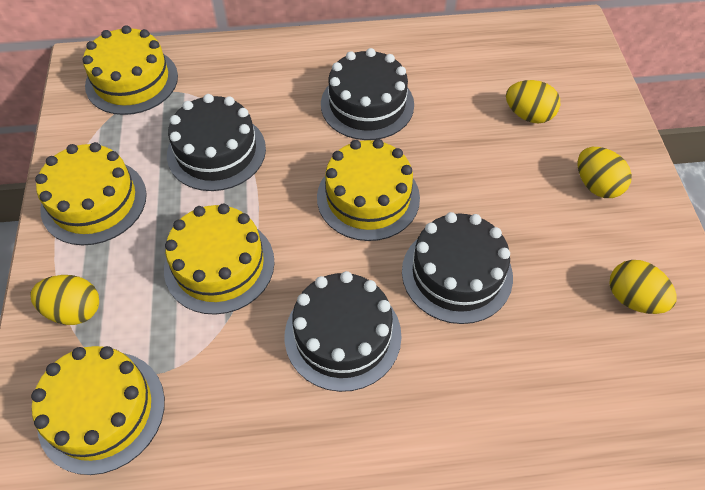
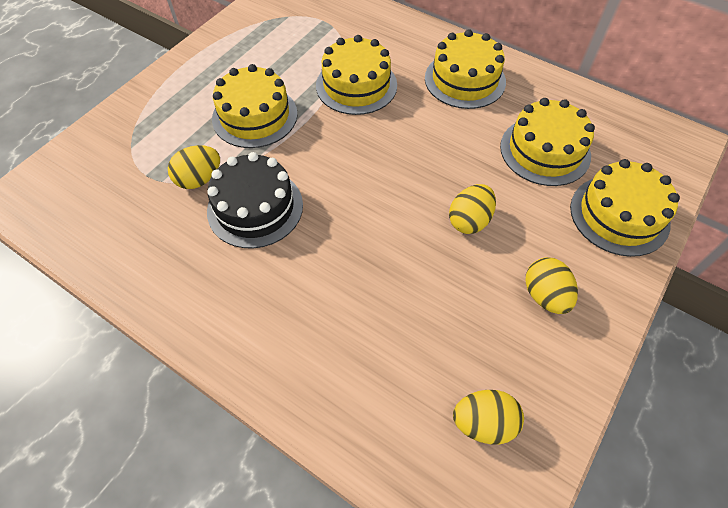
black cake: [167,94,266,191] [285,271,402,392] [321,48,414,140] [402,212,513,324] = 4 -> [207,152,303,248] = 1

